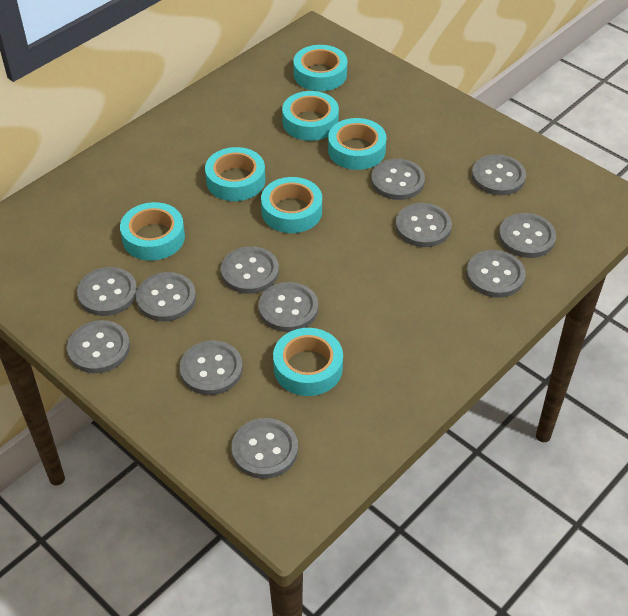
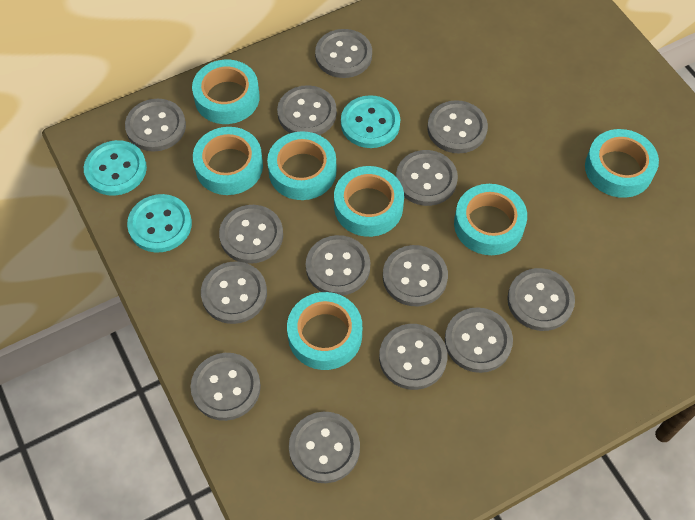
grey button: [67,320,130,373] [77,267,137,316] [136,272,196,321] [180,340,243,395] [221,246,279,294] [231,418,298,479] [258,282,318,332] [371,159,425,200] [395,203,452,247] [466,250,526,298] [472,154,526,195] [499,213,556,258] = 12 -> [125,99,186,152] [191,353,261,421] [201,261,267,324] [219,205,283,264] [277,85,337,135] [289,412,360,483] [306,235,370,296] [315,29,372,78] [379,324,448,390] [383,245,448,306] [396,150,458,206] [427,100,488,154] [445,307,513,373] [507,268,575,331] = 14
turquoise button: none = 0 -> [84,140,147,196] [127,194,192,253] [341,95,400,148] = 3

